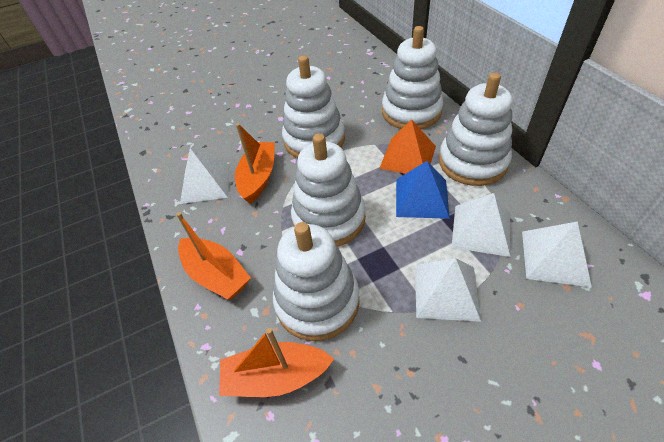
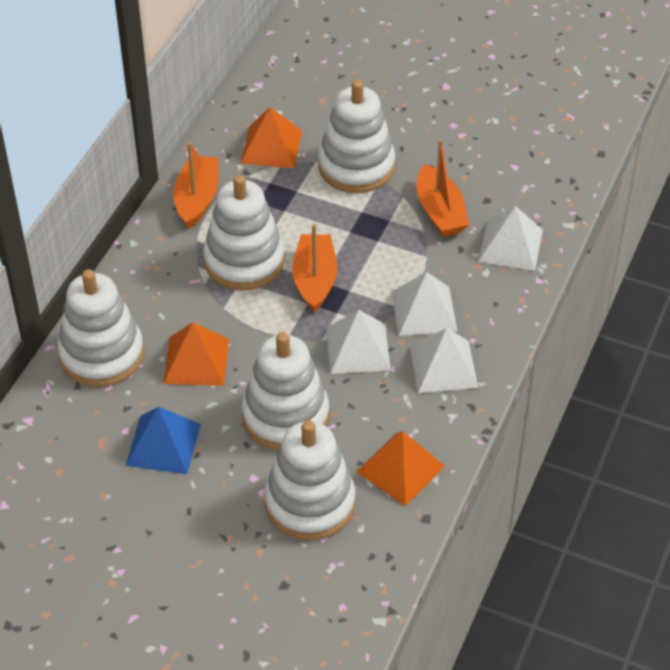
orange pyramid: [379,119,436,174] = 1 -> [163,322,229,386] [241,107,302,169] [357,431,445,506] = 3

